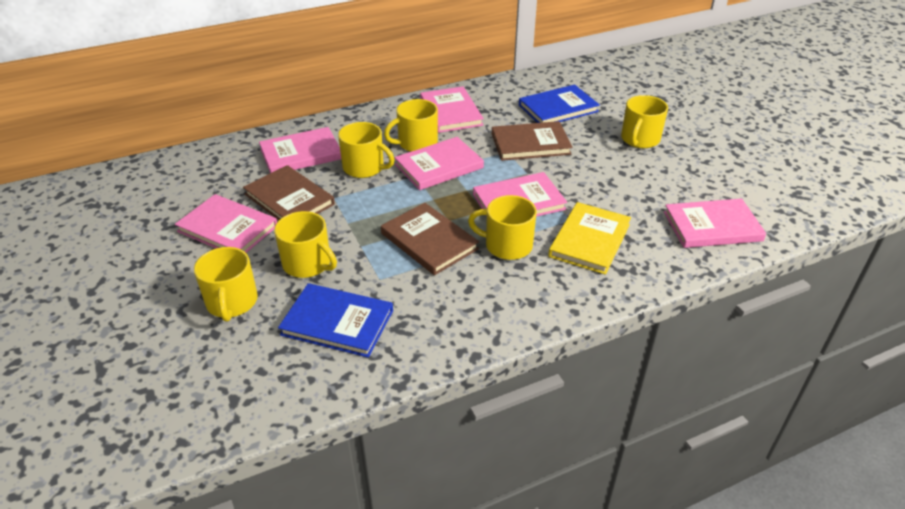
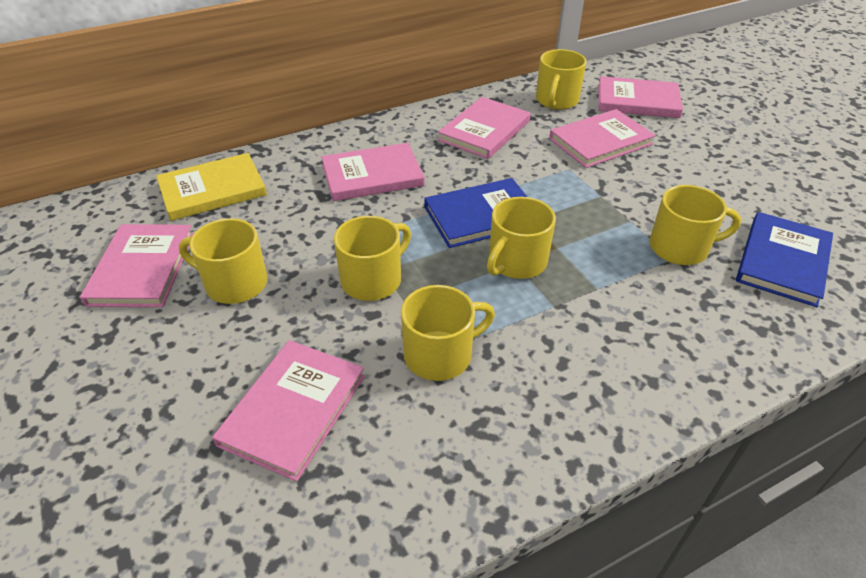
brown book: [243,165,335,220] [381,203,479,275] [492,121,572,161] = 3 -> none = 0

